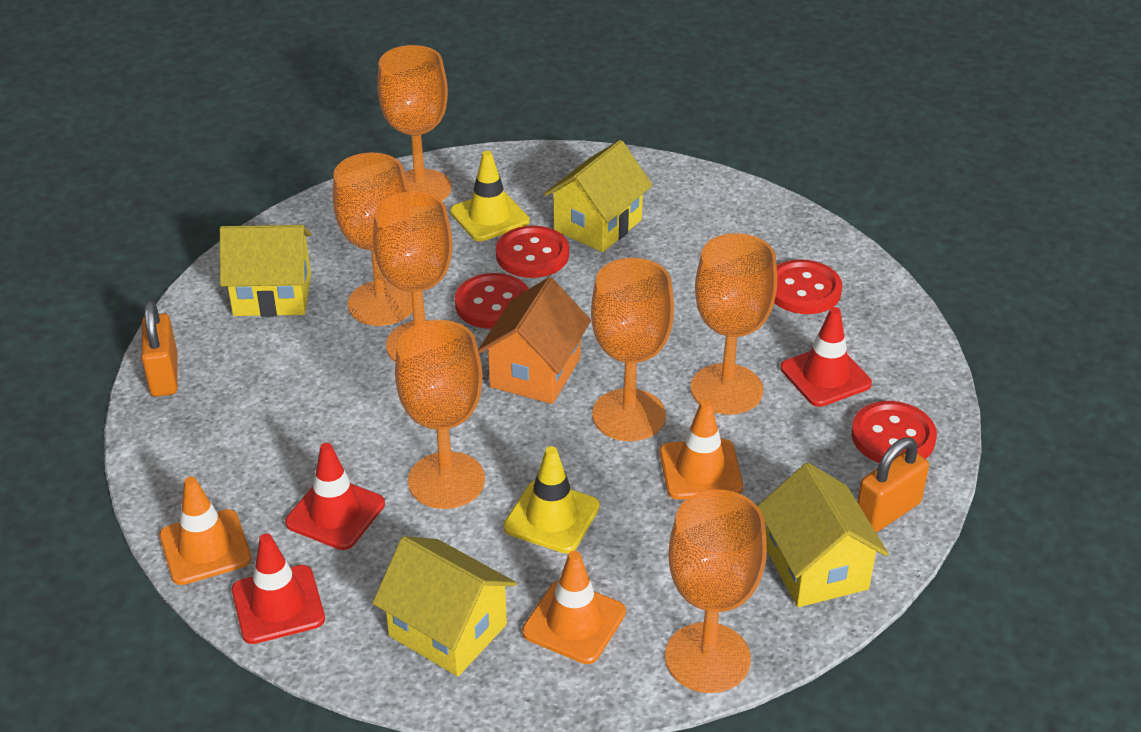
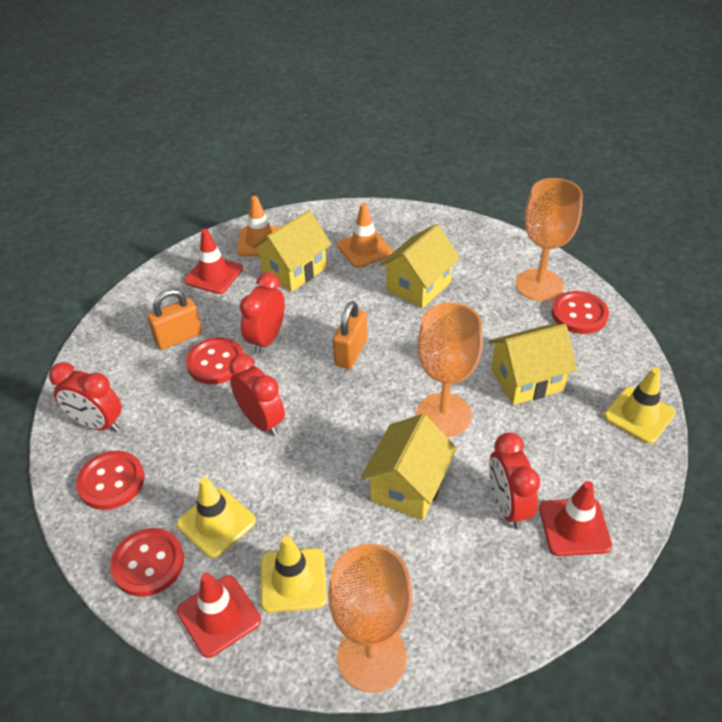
orange goblet: [333,153,413,326] [373,191,453,362] [377,45,451,201] [395,320,485,509] [591,258,674,441] [665,489,767,693] [691,233,777,414] = 7 -> [328,544,413,693] [416,302,483,437] [515,178,583,301] = 3
orange house: [478,277,591,404] = 1 -> none = 0
orange traffic cone: [159,477,252,585] [522,551,626,664] [660,400,743,500] = 3 -> [237,196,280,256] [337,203,393,268] = 2
red clock: none = 0 -> [49,362,122,432] [229,354,285,436] [240,272,285,354] [489,432,540,529] = 4
yellow traffic cone: [450,151,529,241] [504,446,600,553] = 2 -> [177,477,256,558] [261,536,327,613] [604,367,676,444] = 3

